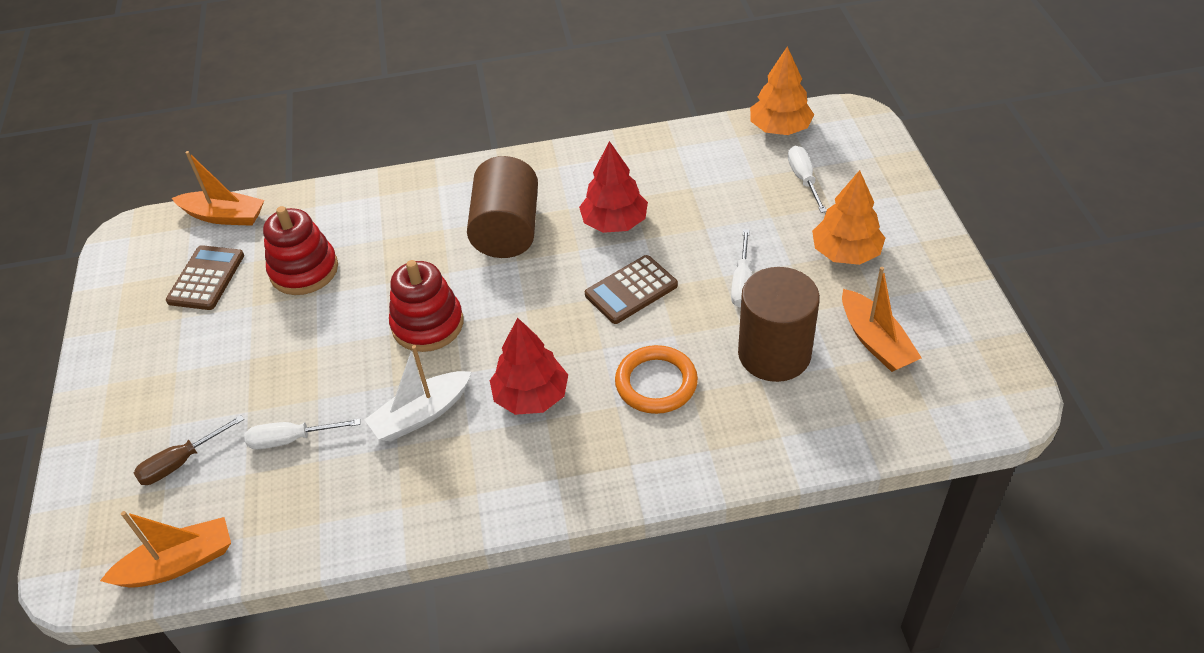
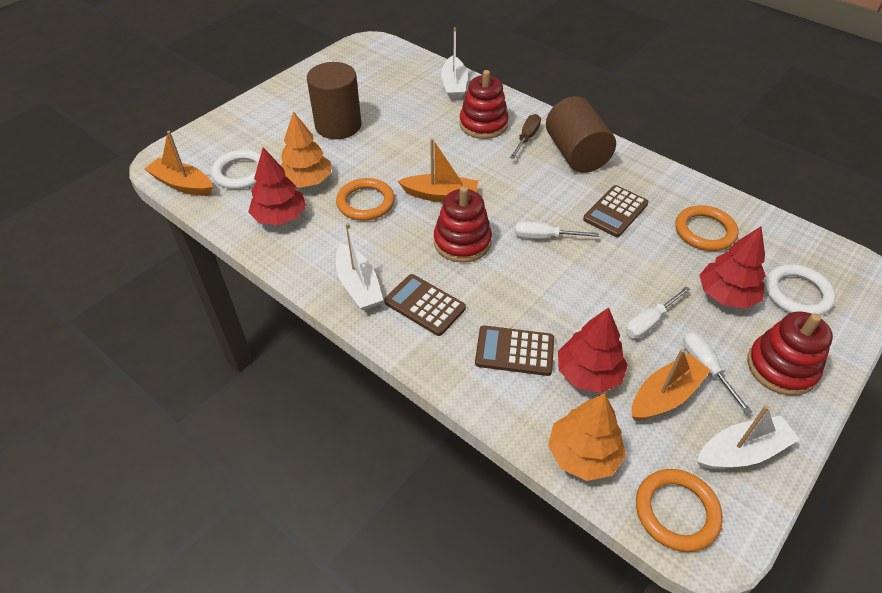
brown calculator: [166,245,244,310] [585,255,678,324] = 2 -> [384,274,466,336] [475,325,554,376] [583,185,649,237] = 3
orange ring: [615,345,698,414] = 1 -> [336,178,395,221] [636,469,723,552] [675,205,738,251] = 3
red stacking toy: [263,206,338,295] [389,260,464,352] = 2 -> [434,186,492,263] [459,70,509,139] [747,311,833,396] = 3
red tree: [490,318,568,415] [579,141,648,233] = 2 -> [248,148,307,225] [558,307,628,393] [699,226,766,309] = 3
white boat: [364,345,471,442] = 1 -> [336,223,383,310] [441,27,468,99] [697,405,800,469] = 3
white ring: none = 0 -> [212,150,261,189] [765,264,836,316] = 2

